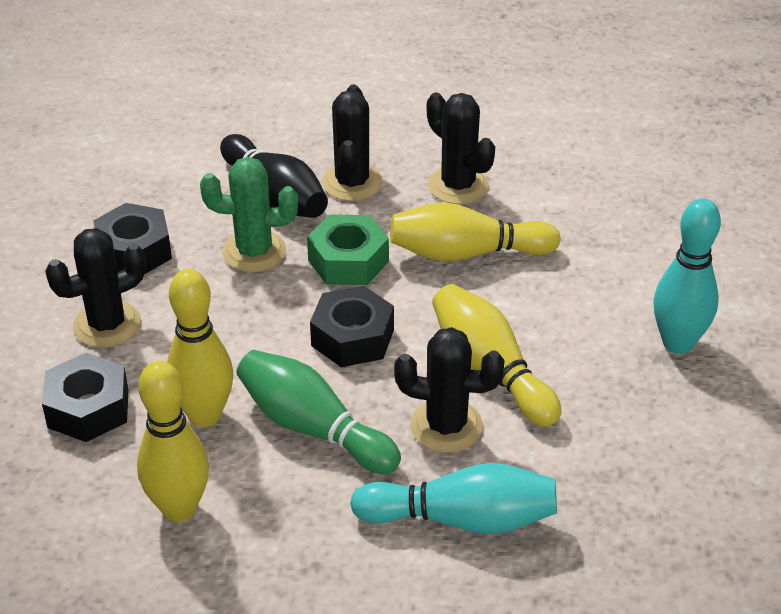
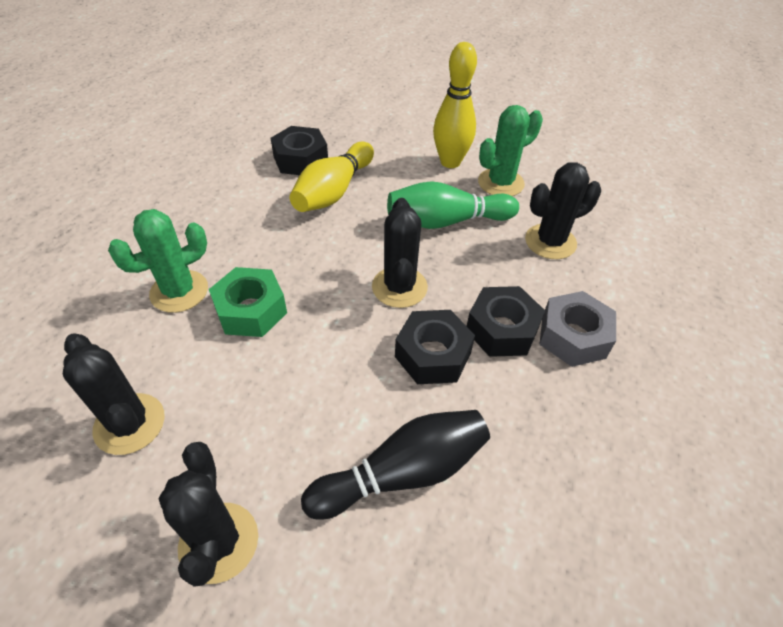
green cactus: [200,157,298,272] = 1 -> [108,209,208,313] [478,105,543,196] = 2
grey nut: none = 0 -> [539,291,616,367] = 1
turquoise bowling pin: [350,463,557,534] [653,198,721,354] = 2 -> none = 0
yellow bowling pin: [137,361,209,522] [167,269,233,427] [390,203,561,261] [432,284,561,427] = 4 -> [289,142,374,212] [433,42,477,168] = 2

